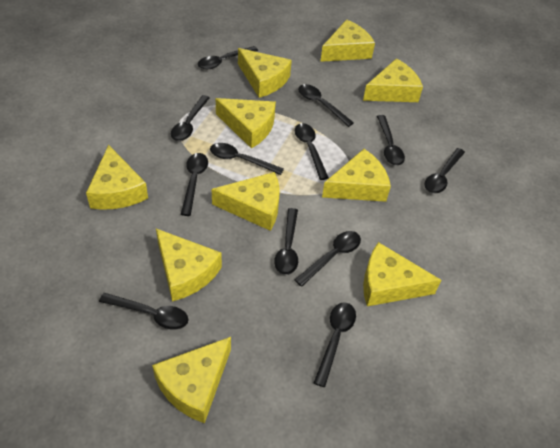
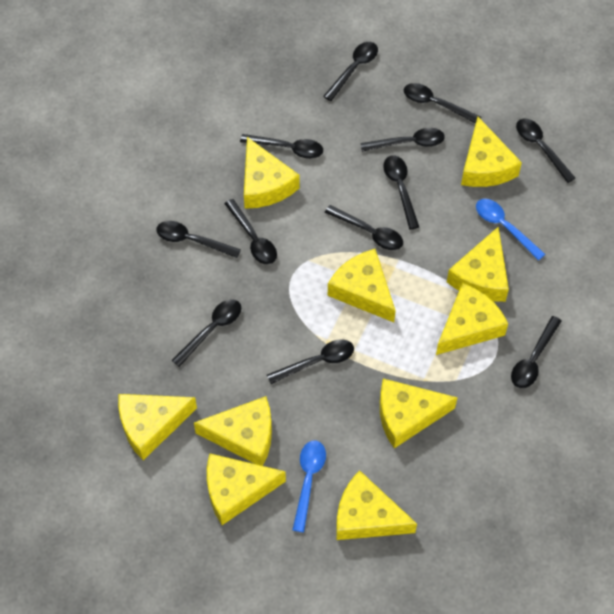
blue spoon: none = 0 -> [292,441,326,532] [476,199,545,261] = 2

